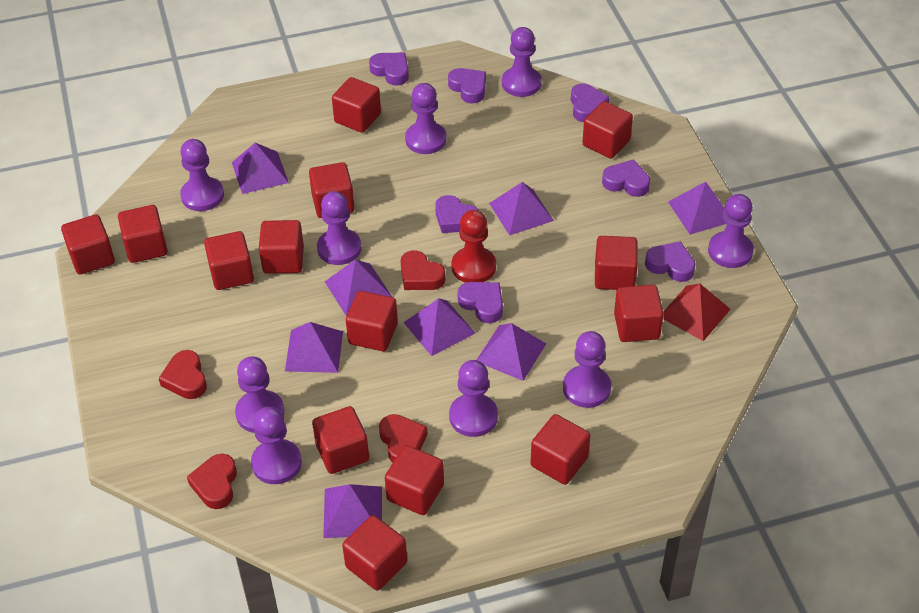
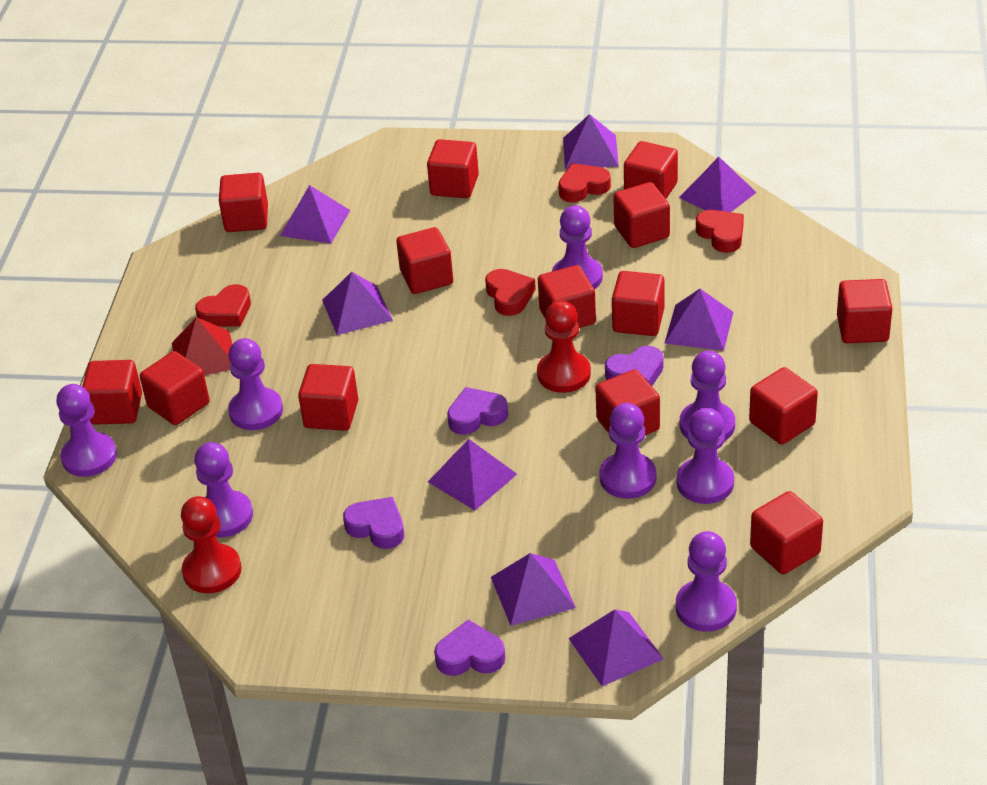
purple heart: [369,53,409,86] [435,195,479,233] [448,68,486,103] [458,282,503,323] [571,83,610,122] [602,159,650,197] [645,241,695,282] = 7 -> [343,497,404,549] [434,620,505,676] [447,387,508,435] [605,346,663,386] = 4
purple pawn: [180,139,224,211] [235,356,285,433] [251,407,302,484] [317,191,361,265] [405,83,447,154] [449,360,498,437] [502,27,542,97] [563,331,611,408] [708,194,754,268] = 9 -> [56,384,117,477] [194,442,253,538] [228,338,283,430] [552,205,603,289] [600,403,656,499] [676,531,737,632] [677,408,734,504] [680,351,735,441] = 8
red pawn: [451,210,496,283] = 1 -> [181,496,242,593] [537,301,591,393] = 2

